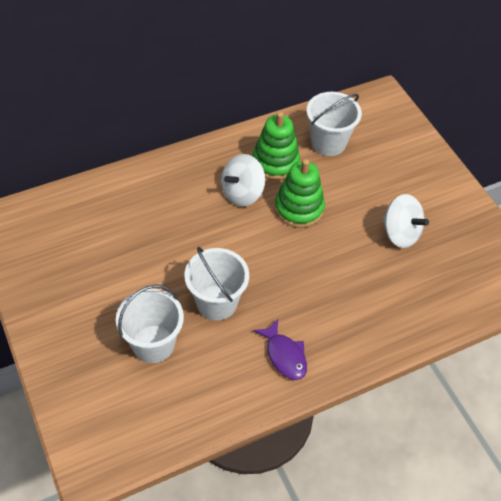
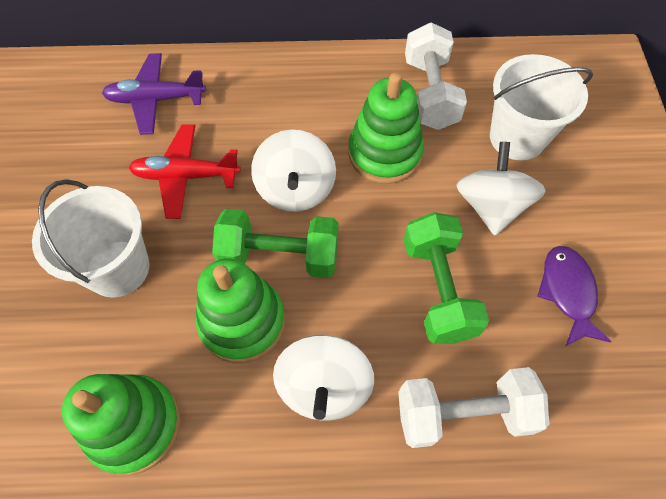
green dumbbell: none = 0 -> [212,209,338,278] [404,212,489,344] = 2
green stacking toy: [253,112,300,180] [275,159,325,228] = 2 -> [62,374,181,475] [196,258,285,363] [348,73,424,184] = 3
purple plane: none = 0 -> [102,53,206,135] = 1
red plane: none = 0 -> [129,124,241,219] = 1
white bucket: [116,285,184,363] [184,247,249,321] [306,92,362,156] = 3 -> [32,179,149,298] [490,54,593,161] = 2
white dumbbell: none = 0 -> [398,367,549,448] [405,23,467,130] = 2
white spinning top: [221,154,265,207] [382,194,429,248] = 2 -> [251,130,336,212] [273,335,374,421] [456,142,546,236] = 3

